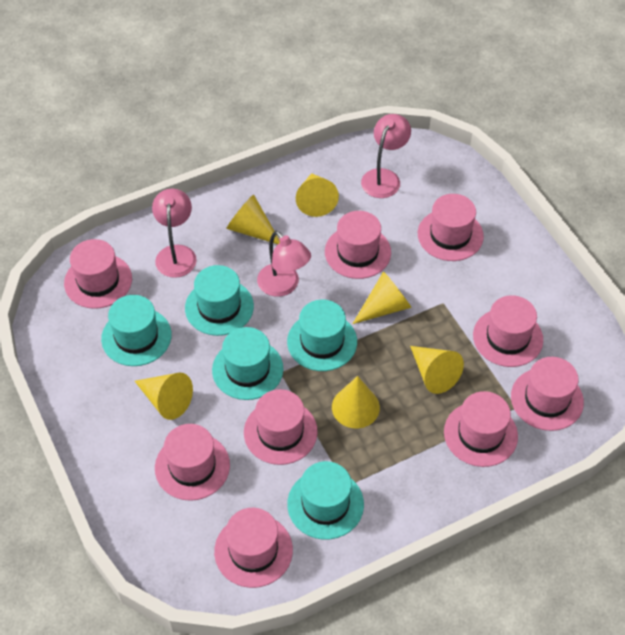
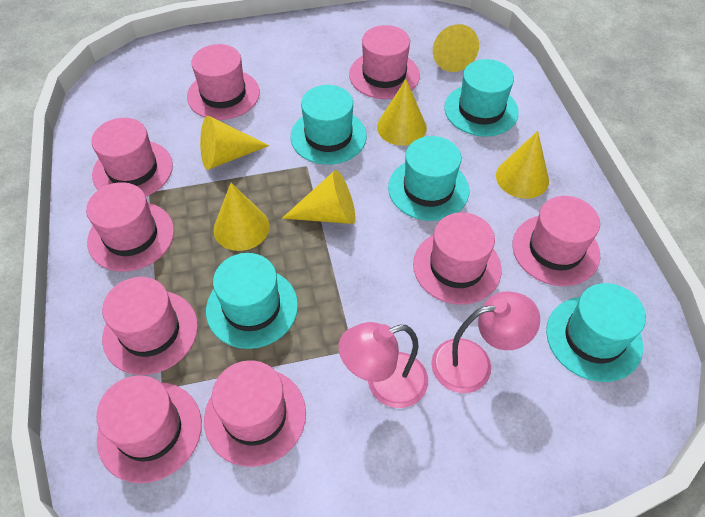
pink lamp: [152,188,197,278] [257,231,311,297] [361,114,411,198] = 3 -> [339,322,428,408] [431,291,540,393] = 2

